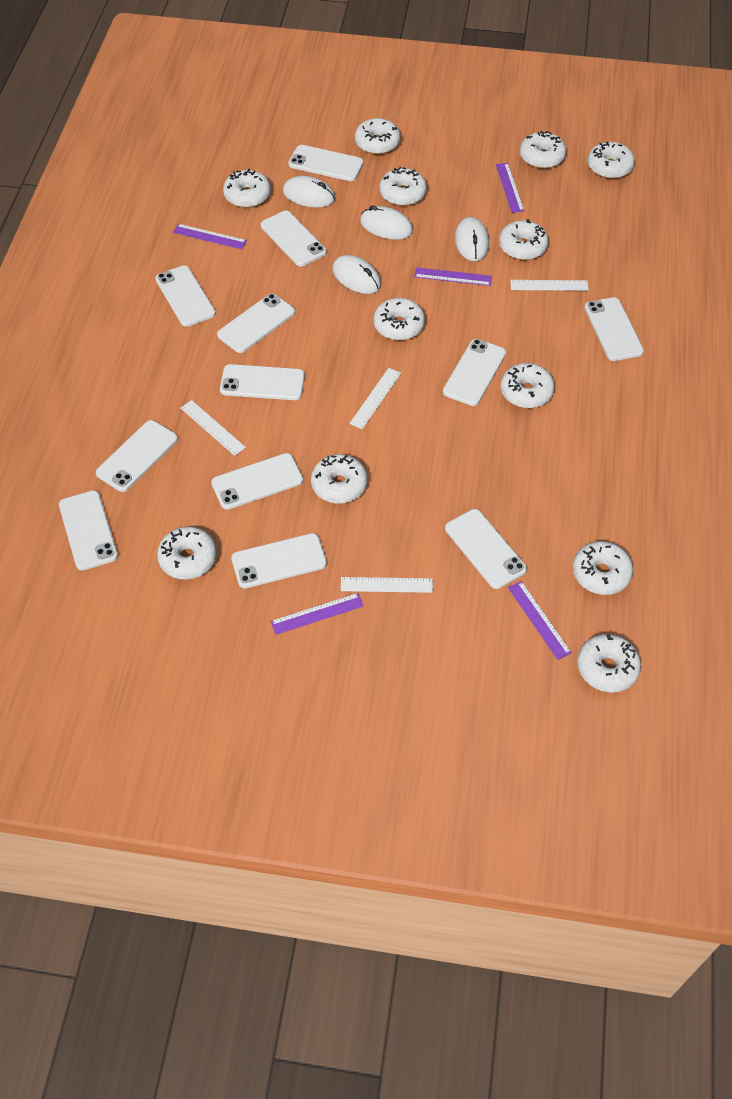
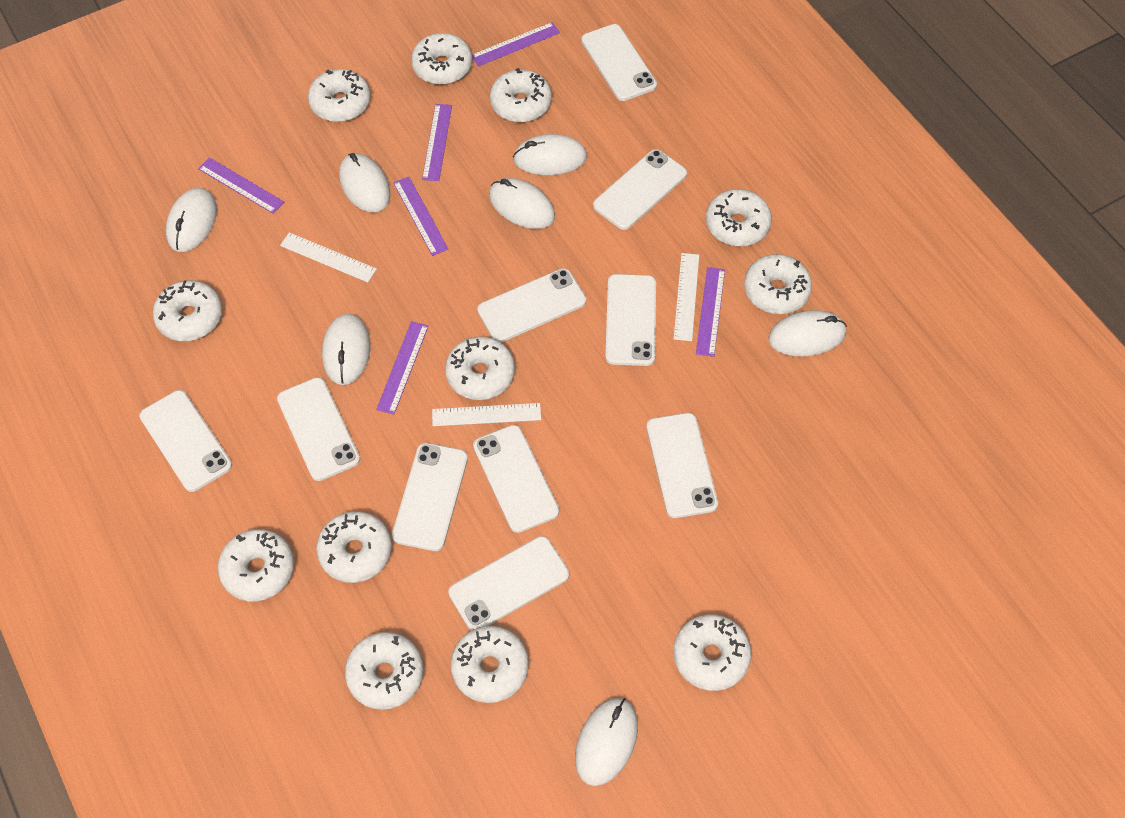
purple ruler: [173,224,247,249] [270,593,364,635] [414,267,492,286] [496,163,524,213] [508,581,572,660] = 5 -> [198,157,284,214] [376,321,429,414] [393,177,449,256] [422,104,452,181] [472,22,560,67] [696,267,725,357] = 6
white mouse: [283,176,335,208] [332,255,381,294] [360,206,413,240] [455,217,489,261] = 4 -> [166,188,217,252] [322,314,370,385] [339,153,390,213] [489,178,555,229] [513,134,587,175] [575,698,638,786] [768,310,847,357] = 7
white phone: [59,490,118,570] [96,420,178,492] [155,265,216,327] [211,453,303,510] [217,294,295,353] [220,364,305,400] [231,533,327,588] [261,211,327,266] [288,145,364,181] [443,339,506,406] [445,509,527,589] [584,297,644,361] = 12 -> [139,390,232,492] [277,377,360,481] [392,443,468,551] [448,536,569,631] [473,425,559,533] [477,268,586,342] [581,24,657,101] [593,149,687,230] [605,274,656,366] [646,413,718,518] = 10
white ruler: [181,400,246,456] [341,577,433,593] [349,368,401,429] [510,280,589,291] = 4 -> [280,232,377,282] [432,403,541,426] [674,253,699,341] = 3

